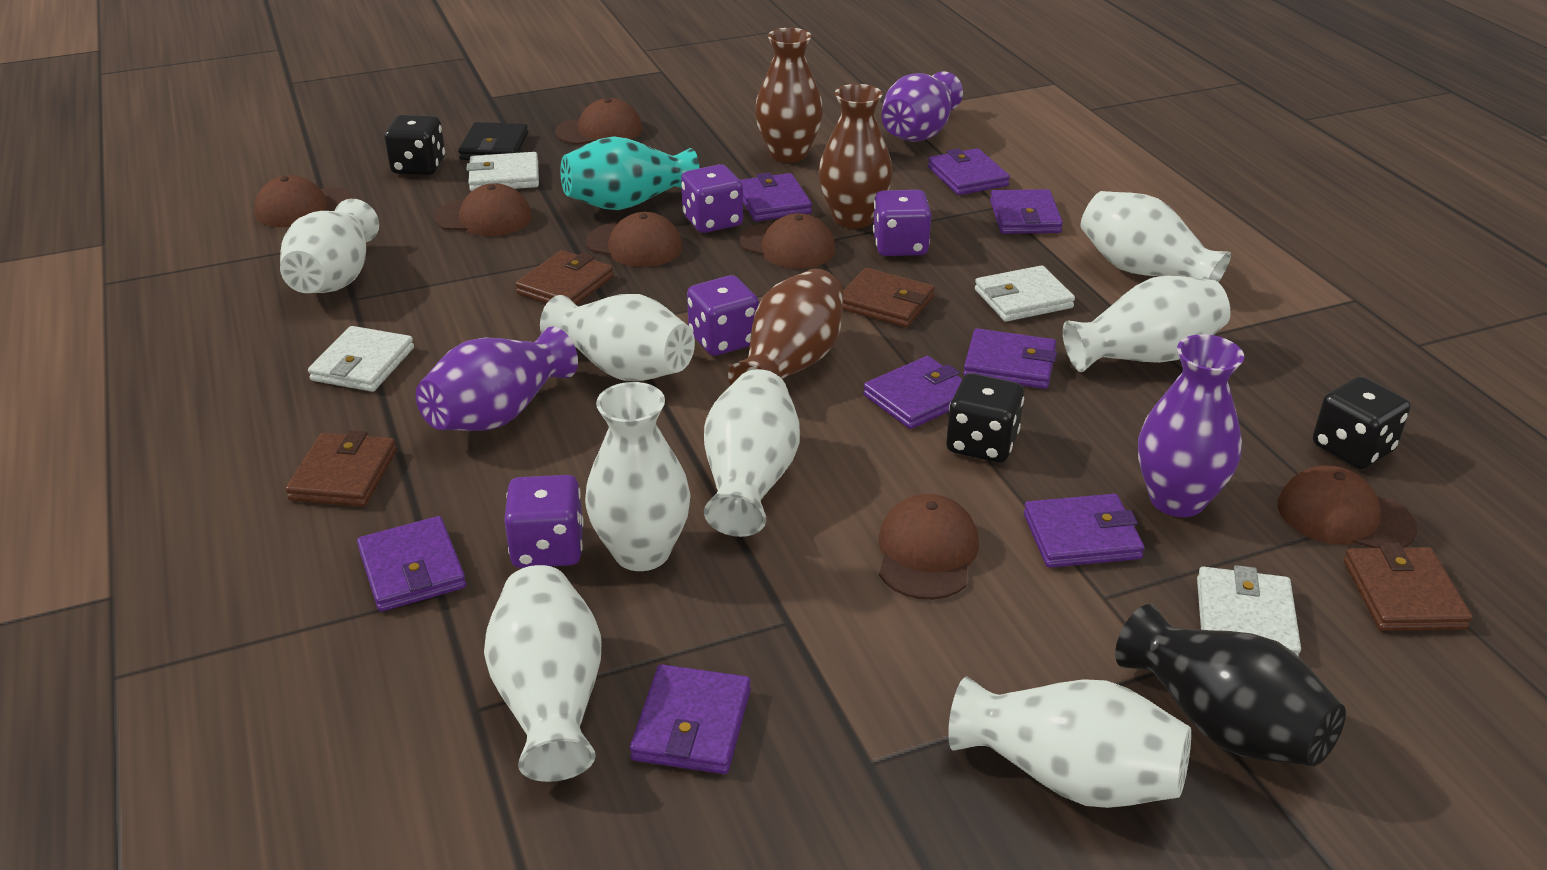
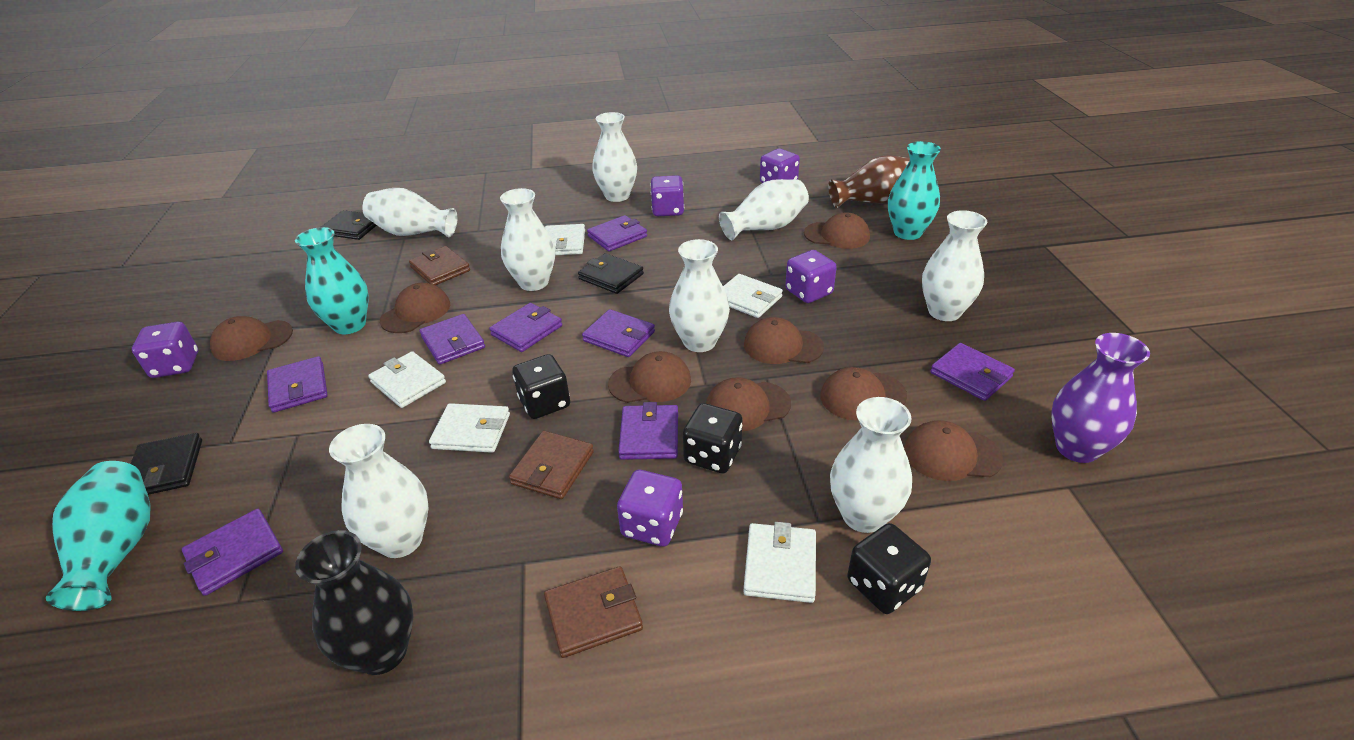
black wallet: [458,122,528,160] = 1 -> [130,433,202,495] [321,210,377,240] [578,253,644,294] = 3
brown cap: [254,175,353,227] [434,183,532,236] [555,98,642,145] [586,212,683,267] [739,213,836,269] [879,494,979,600] [1278,465,1417,548] = 7 -> [210,316,293,361] [380,283,450,333] [608,351,691,403] [706,377,791,431] [744,317,824,364] [804,212,870,249] [820,367,907,421] [904,420,1003,481] = 8
brown vase: [728,269,844,385] [755,28,823,163] [818,84,893,228] = 3 -> [828,155,910,208] = 1
brown wallet: [285,430,397,507] [515,250,614,305] [843,268,935,327] [1344,543,1472,631] = 4 -> [409,246,470,285] [509,431,594,499] [544,566,643,658] = 3
purple dice: [504,475,584,568] [681,164,743,233] [687,275,759,356] [873,190,931,256] = 4 -> [132,322,198,378] [617,470,683,547] [651,175,684,216] [760,148,800,183] [785,250,837,303] = 5
purple vase: [416,327,578,431] [882,71,963,142] [1138,334,1244,517] = 3 -> [1051,333,1150,463] = 1
turquoise vase: [560,136,699,210] = 1 -> [46,461,150,611] [295,227,369,334] [888,141,941,240] = 3
white wallet: [308,326,414,392] [466,152,539,191] [975,265,1075,322] [1197,565,1301,656] = 4 -> [368,351,446,408] [429,403,510,453] [545,224,585,255] [723,274,783,318] [743,522,816,603] = 5

